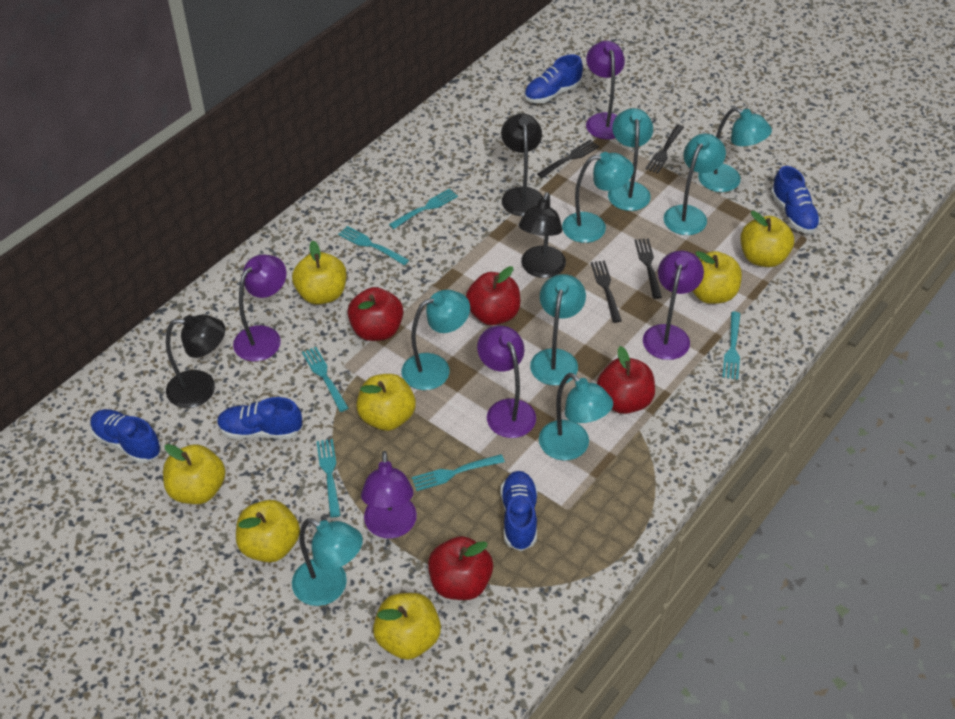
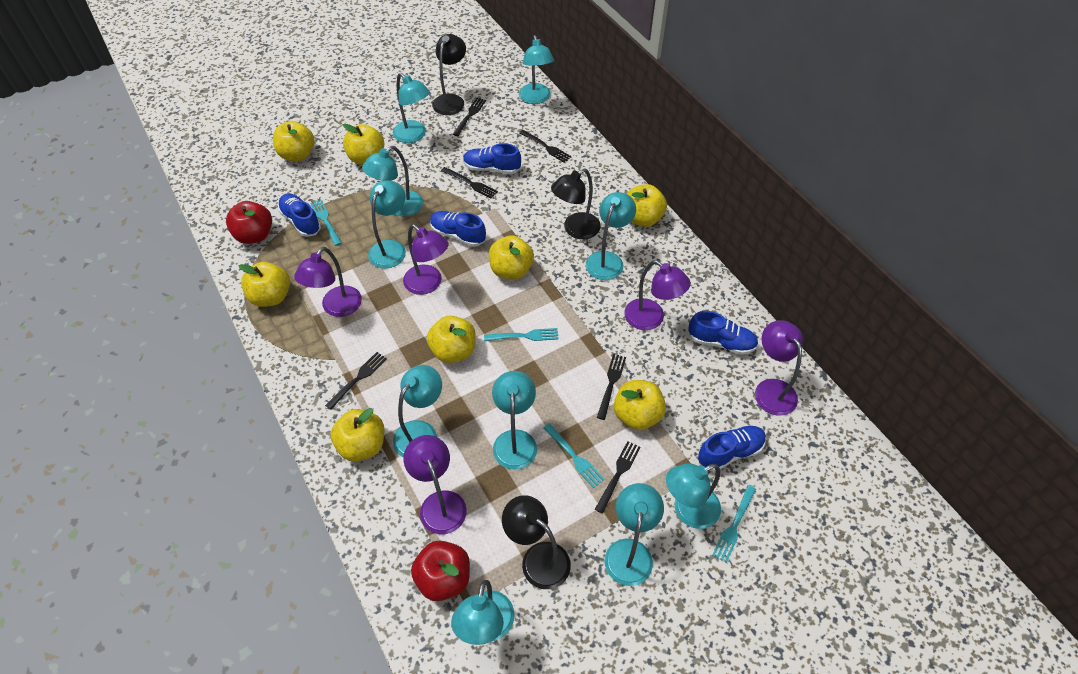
black fork: [537,140,599,178] [591,261,622,323] [634,238,662,299] [646,124,684,173] = 4 -> [325,352,387,410] [441,167,498,198] [453,98,486,136] [519,130,571,163] [595,441,641,513] [597,354,626,420] = 6
red apple: [347,287,403,341] [428,536,493,600] [466,266,520,325] [597,346,655,414] = 4 -> [226,201,272,244] [411,540,470,601] = 2
turquoise fork: [302,347,349,412] [316,439,341,518] [338,226,409,265] [389,189,458,229] [412,454,505,491] [722,312,741,380] = 6 -> [310,199,341,246] [484,328,559,341] [543,423,605,488] [712,485,756,563] = 4
turquoise lamp: [292,518,363,606] [402,290,470,390] [530,274,586,386] [539,373,613,461] [562,152,634,243] [608,108,653,211] [664,134,726,235] [698,107,772,192] = 8 -> [362,146,423,216] [368,180,406,268] [393,73,430,143] [393,365,442,457] [451,580,515,645] [492,371,537,470] [519,35,554,104] [586,192,636,280] [605,483,664,586] [666,463,721,529] = 10
yellow apple: [163,444,226,504] [236,500,300,562] [292,241,346,305] [356,374,416,431] [373,593,441,660] [693,251,742,304] [740,211,794,267] = 7 -> [238,262,290,307] [273,121,315,161] [331,408,384,461] [343,124,384,165] [427,316,476,363] [489,235,534,280] [614,380,666,430] [627,184,667,227] = 8

